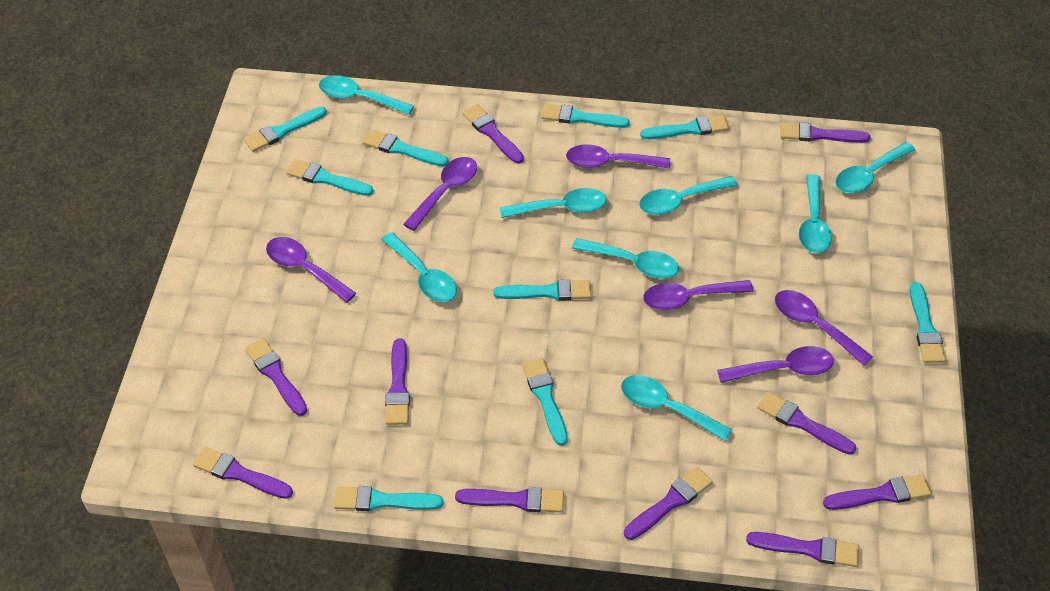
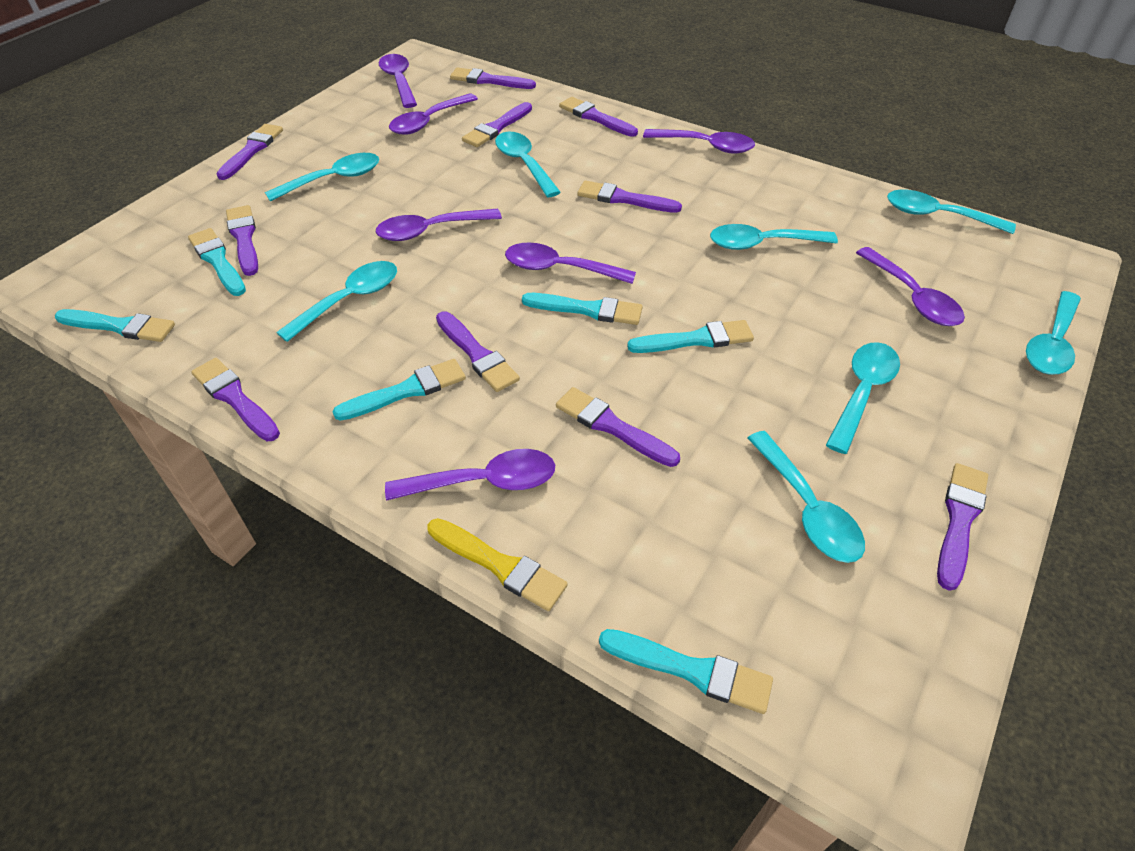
purple spoon: [266,237,356,303] [403,157,477,231] [566,144,670,169] [643,280,754,310] [717,346,834,383] [775,290,873,366] = 6 -> [376,209,502,241] [379,54,417,108] [385,449,555,501] [389,93,478,135] [505,242,636,284] [643,129,755,154] [856,247,965,326] = 7
turquoise brush: [244,107,327,152] [286,159,373,196] [334,486,444,511] [363,129,448,167] [493,279,591,300] [522,357,568,446] [541,103,630,128] [640,115,729,139] [910,282,946,363] = 9 -> [55,309,175,342] [188,228,246,296] [332,359,466,421] [522,293,643,325] [599,629,773,714] [627,320,754,353] = 6
yellow brush: none = 0 -> [427,518,568,611] = 1

